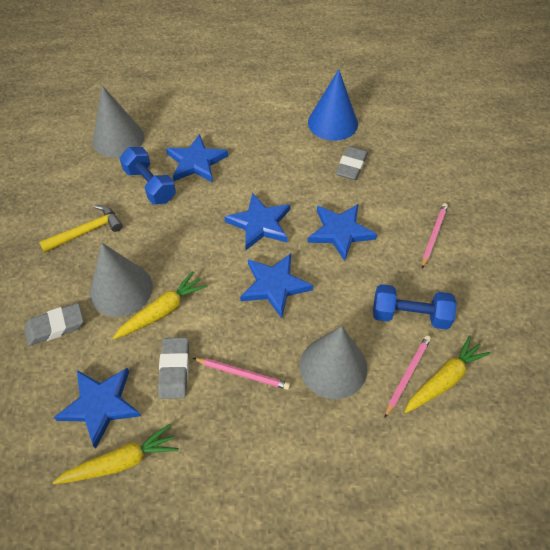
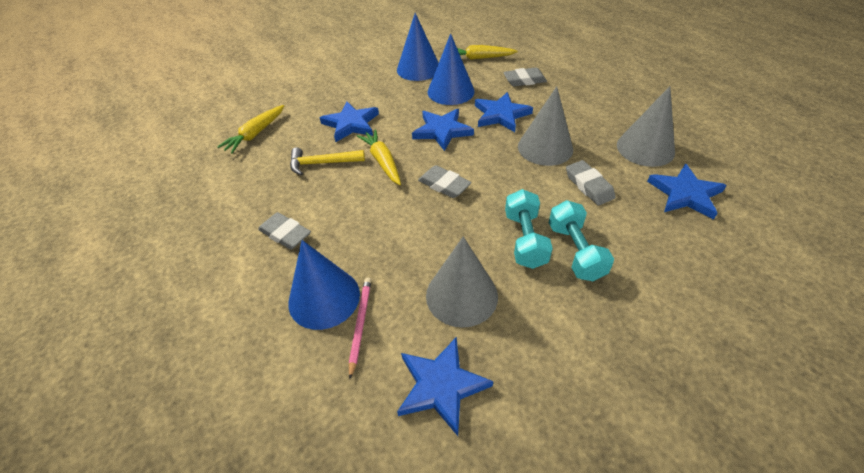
blue cone: [308,69,358,141] = 1 -> [288,240,360,330] [397,13,439,81] [427,33,475,105] = 3
blue dumbbell: [119,147,176,204] [373,284,457,330] = 2 -> none = 0
grey eraser: [25,303,84,346] [158,338,189,399] [336,146,368,180] = 3 -> [258,212,311,249] [418,165,472,198] [503,67,547,87] [566,160,616,206] = 4
pink pencil: [193,358,290,390] [384,335,431,418] [422,203,448,268] = 3 -> [349,277,371,379] = 1
turquoise dumbbell: none = 0 -> [505,189,553,269] [549,200,614,281] = 2

